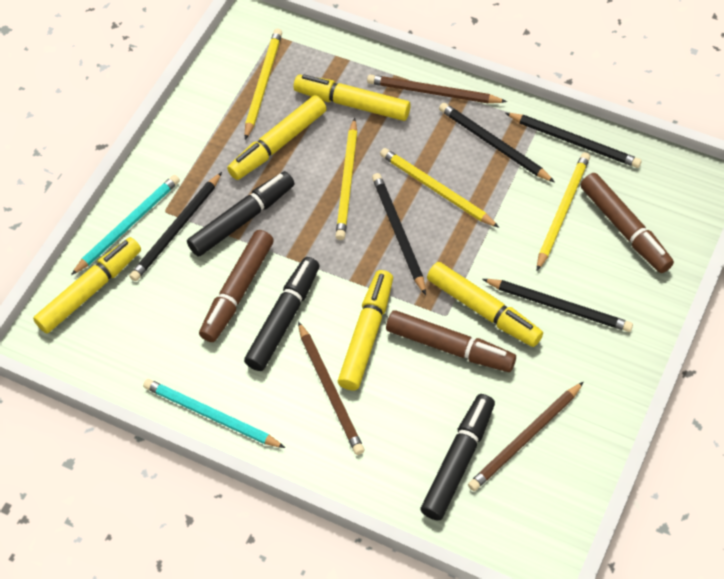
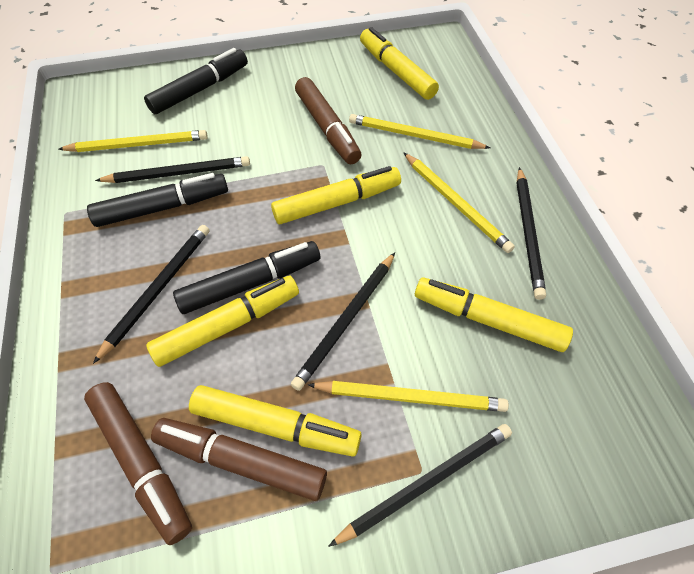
brown pencil: [298,321,364,455] [367,75,507,103] [468,382,584,491] = 3 -> none = 0
turquoise pencil: [71,175,180,275] [143,379,285,448] = 2 -> none = 0

